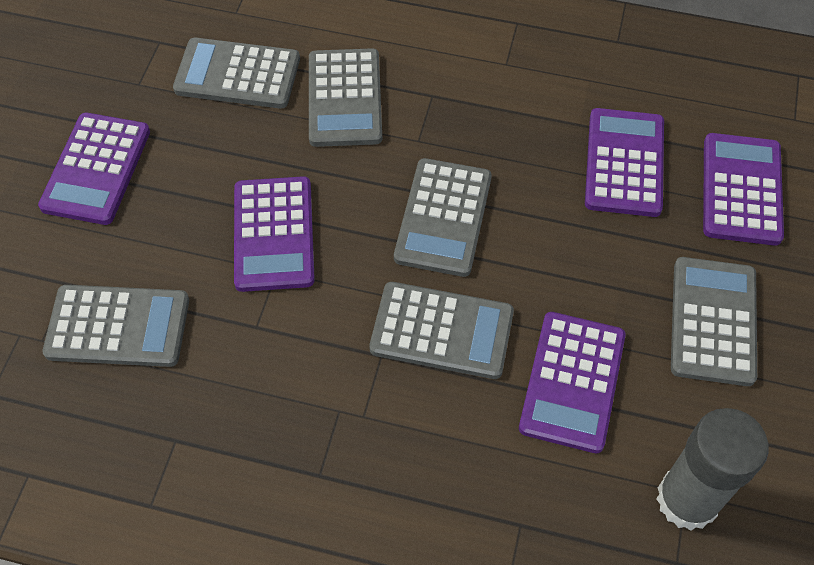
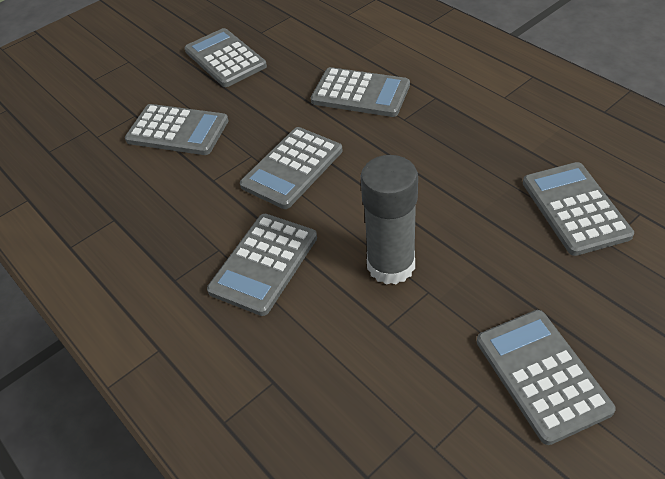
grey calculator: [42,285,189,367] [173,38,300,109] [309,48,382,147] [369,282,514,379] [394,158,492,277] [671,257,757,386] = 6 -> [125,104,229,155] [185,28,267,87] [207,214,317,316] [240,127,343,209] [311,67,410,117] [477,310,616,445] [523,162,634,256] = 7
purple calculator: [38,113,150,225] [234,176,315,292] [519,312,625,453] [585,108,664,217] [703,133,784,246] = 5 -> none = 0

